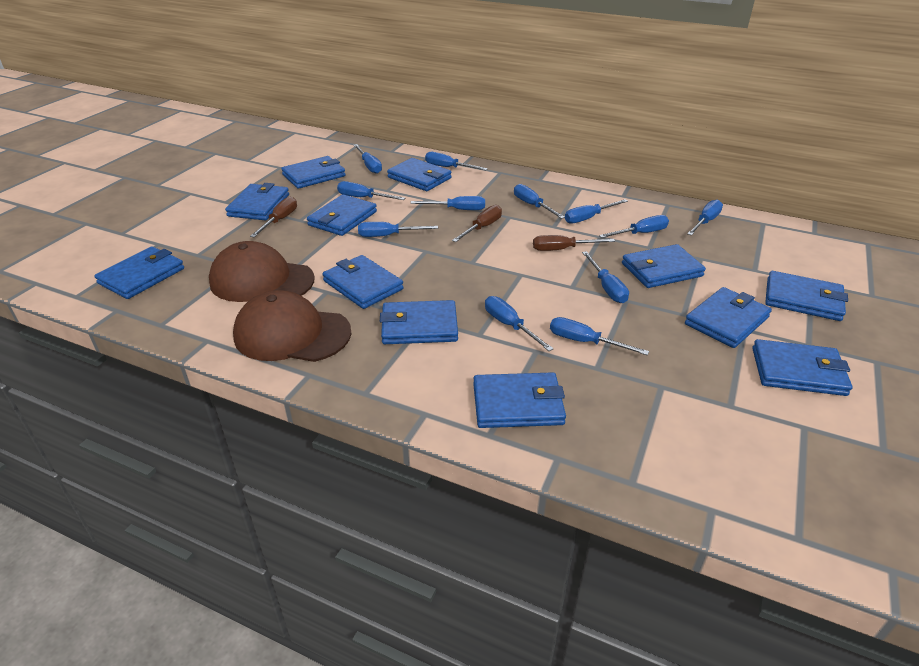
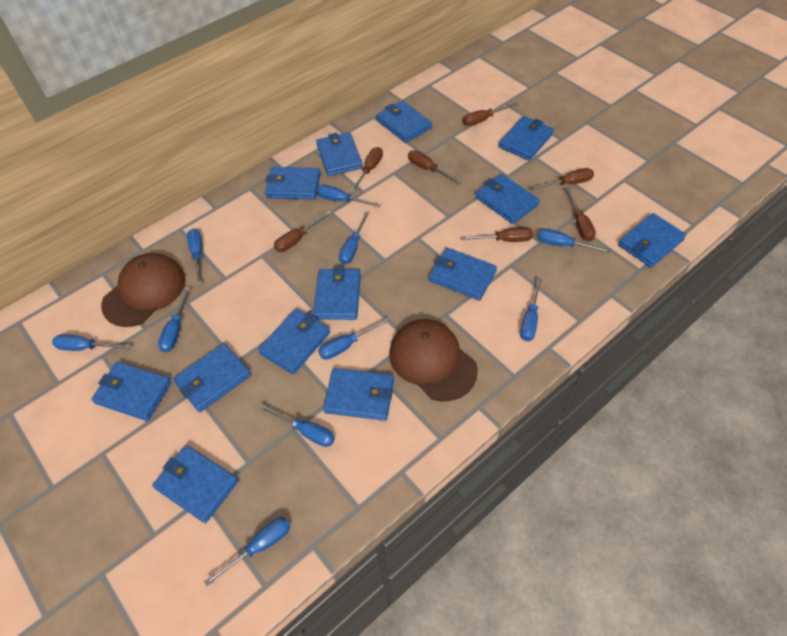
blue screwdriver: [337,181,405,200] [354,144,382,174] [358,222,438,237] [411,196,485,210] [425,152,488,170] [485,296,554,351] [514,184,565,219] [550,317,649,355] [565,199,628,223] [582,251,629,303] [599,215,669,238] [687,200,723,236] = 12 -> [52,334,130,351] [158,287,191,352] [187,229,202,285] [204,517,290,586] [259,404,335,447] [317,185,381,207] [318,318,390,360] [339,210,370,264] [520,277,542,341] [538,229,611,253] = 10
blue wallet: [94,247,184,299] [225,183,289,220] [281,156,346,189] [307,194,377,236] [322,255,404,309] [380,300,458,344] [387,158,452,191] [473,372,566,428] [622,244,706,288] [685,287,772,348] [752,339,853,396] [765,271,848,321] = 12 -> [91,362,171,421] [152,445,238,523] [173,343,251,412] [258,309,330,374] [265,167,321,199] [313,266,361,320] [316,132,363,176] [323,368,394,421] [376,100,432,143] [429,248,497,301] [475,174,540,224] [499,116,554,161] [618,213,686,268] = 13
brown screwdriver: [250,196,297,237] [452,205,502,242] [533,235,615,251] = 3 -> [274,211,332,252] [350,147,383,193] [408,150,461,184] [461,227,533,242] [463,102,518,126] [530,168,594,190] [565,188,596,241] = 7

